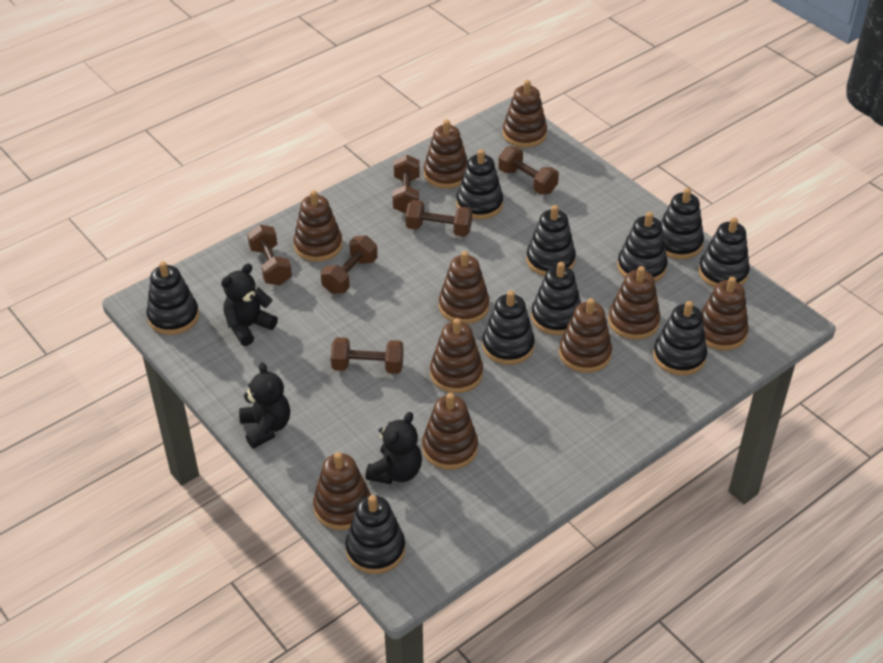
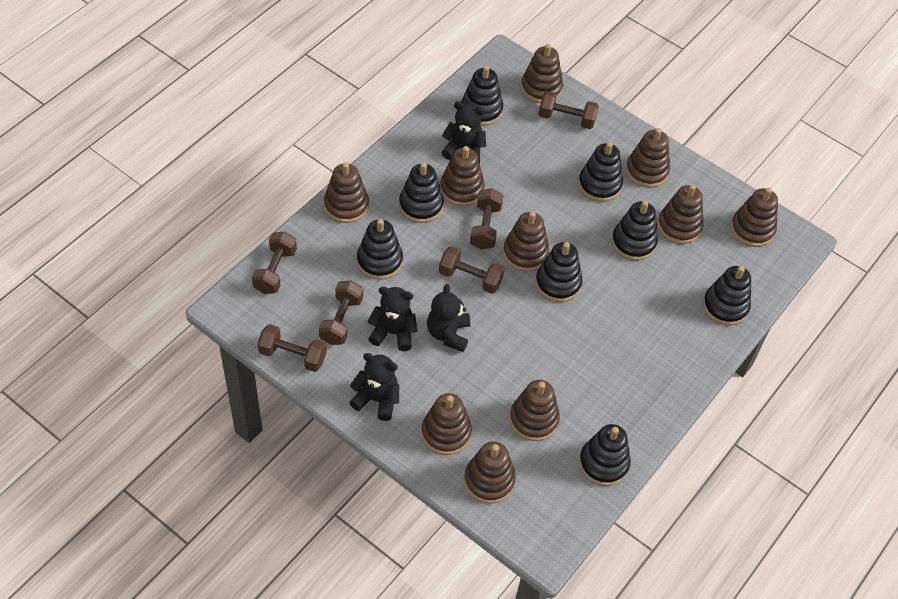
black stacking toy: [146,261,199,335] [345,495,405,574] [456,149,503,219] [482,291,535,365] [526,205,576,276] [531,262,581,335] [617,212,668,282] [653,301,707,376] [661,188,704,259] [699,217,750,287] = 10 -> [357,219,403,280] [399,162,444,223] [461,66,503,126] [535,242,582,302] [578,142,623,202] [579,424,631,486] [612,201,658,261] [703,266,751,325] = 8
black teddy bear: [221,263,278,346] [239,362,290,449] [365,412,422,484] = 3 -> [349,353,399,421] [367,287,417,351] [427,284,470,352] [441,101,486,163] = 4

